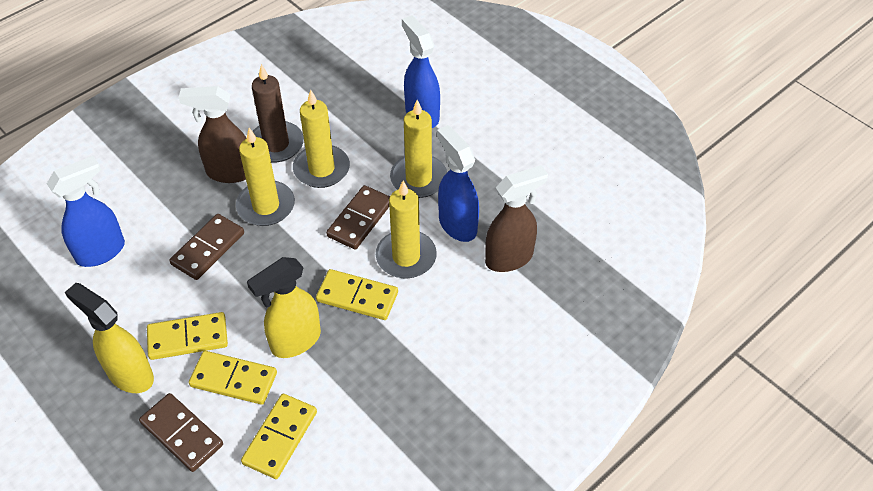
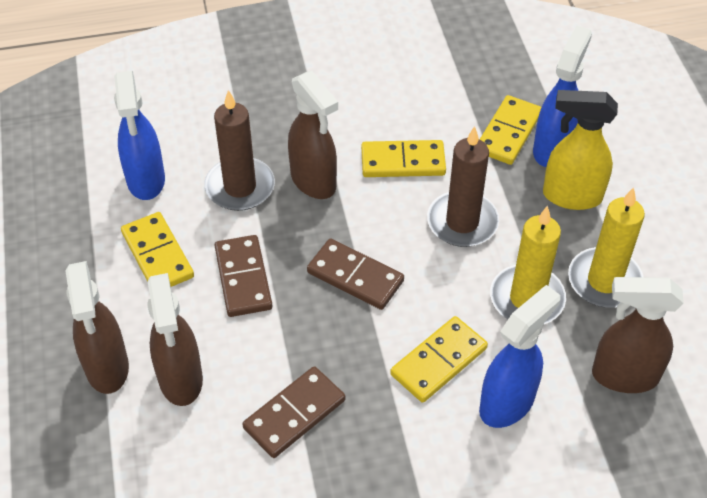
brown candle: [252,64,304,163] = 1 -> [204,90,275,211] [427,126,499,247] = 2
brown spray bottle: [179,86,247,183] [485,165,548,272] = 2 -> [65,261,129,394] [148,273,203,406] [288,71,338,199] [592,277,684,393] = 4
yellow candle: [236,128,295,226] [293,90,350,188] [376,181,437,278] [390,100,447,198] = 4 -> [490,206,566,324] [568,187,645,308] = 2
yellow spray bottle: [65,283,154,393] [247,257,321,358] = 2 -> [543,90,618,210] = 1

